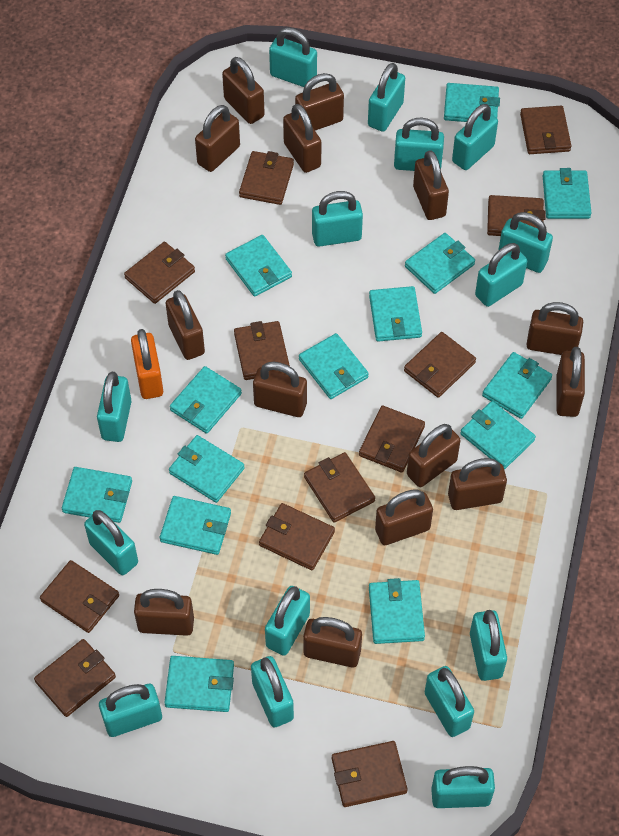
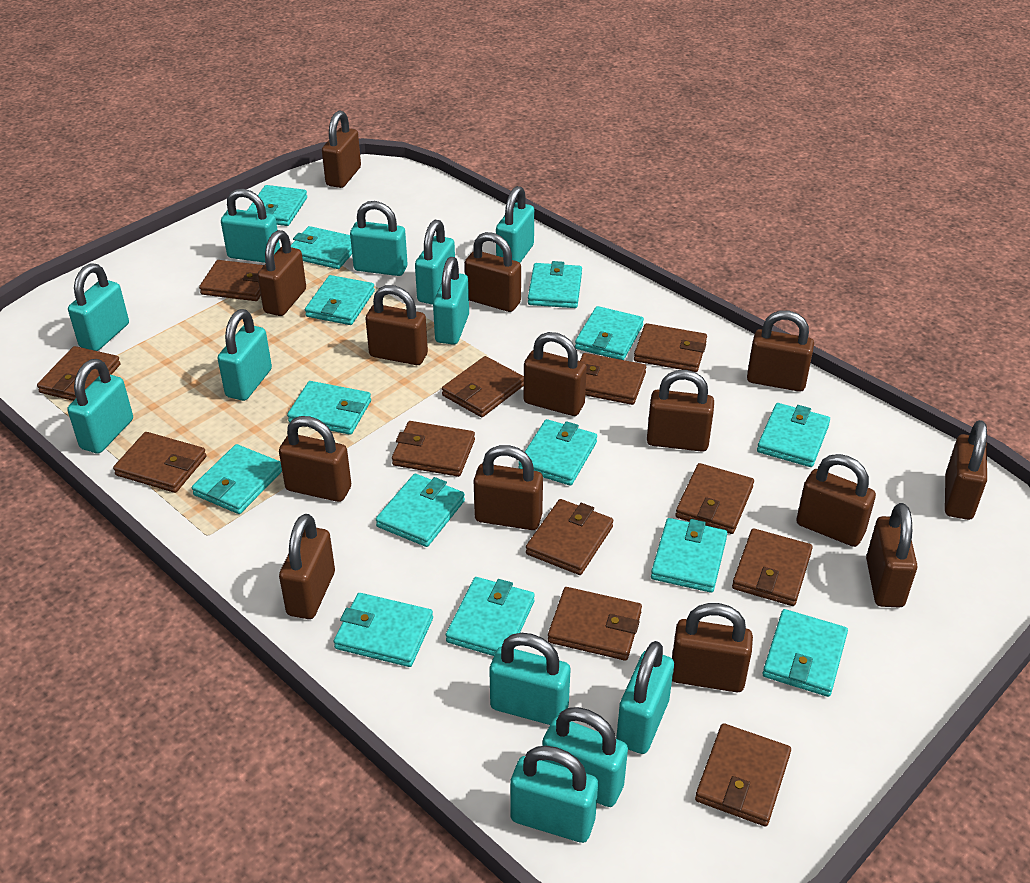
orange padlock: [131,329,163,399] = 1 -> none = 0
turquoise padlock: [84,510,138,575] [97,372,132,442] [99,684,162,737] [251,656,294,728] [265,586,310,656] [269,27,317,87] [312,191,363,247] [368,63,405,132] [394,118,444,171] [425,666,474,737] [431,766,495,808] [452,104,498,170] [470,610,507,681] [475,243,527,307] [498,212,553,273] = 15 -> [67,359,133,454] [68,263,129,351] [218,309,272,401] [221,189,280,263] [350,201,407,276] [415,220,455,305] [433,257,469,345] [489,633,570,725] [496,186,534,263] [510,746,598,843] [542,707,628,807] [616,641,674,754] = 12

